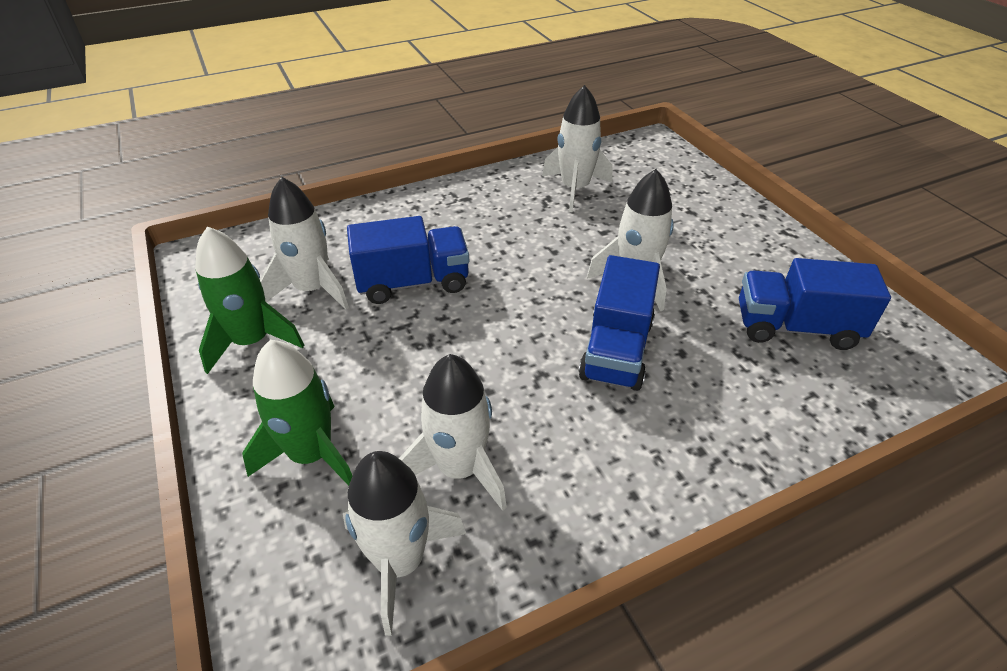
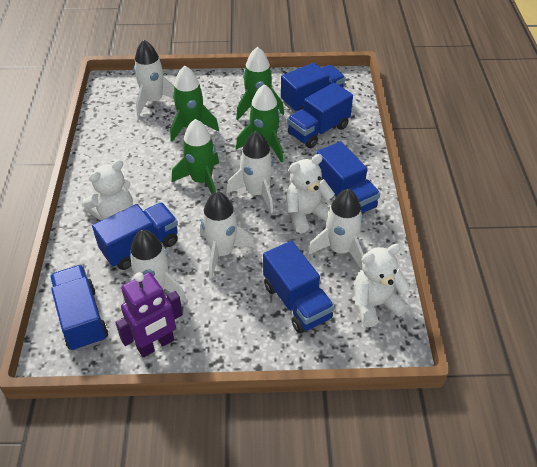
blue truck: [347,216,469,304] [578,255,660,391] [739,258,891,350] = 3 -> [50,265,108,351] [92,203,178,270] [263,241,335,333] [281,63,346,112] [287,82,353,148] [316,141,380,213] = 6
green rocket: [195,226,304,374] [242,340,352,486] = 2 -> [170,66,219,142] [172,119,219,194] [236,47,284,120] [236,84,283,163] = 4
purple robot: none = 0 -> [115,272,183,357] = 1
white teddy bear: none = 0 -> [82,160,133,220] [286,154,335,233] [355,244,410,327] = 3

